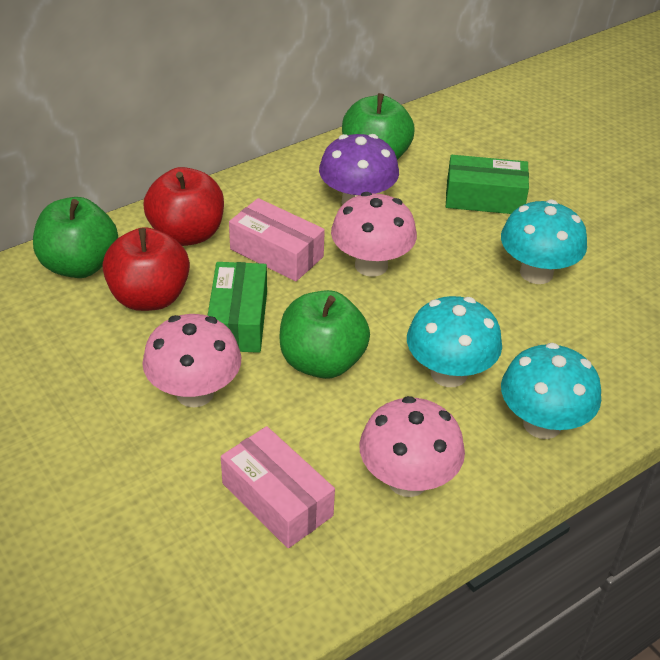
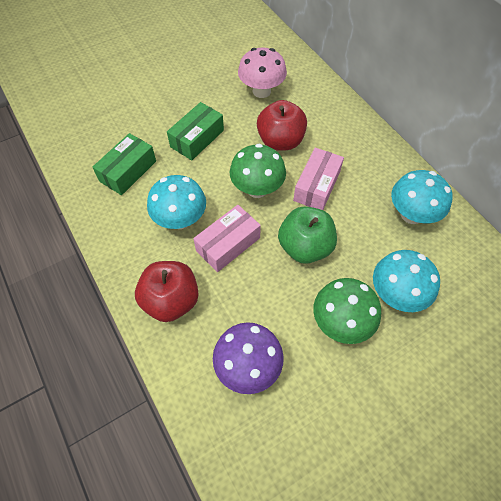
green apple: [33,197,118,278] [279,290,370,379] [342,93,415,160] = 3 -> [278,206,337,264] = 1
green mushroom: none = 0 -> [230,144,286,198] [313,278,381,344] = 2
pink mushroom: [142,314,241,408] [331,192,417,277] [359,396,465,497] = 3 -> [238,48,287,98] = 1

